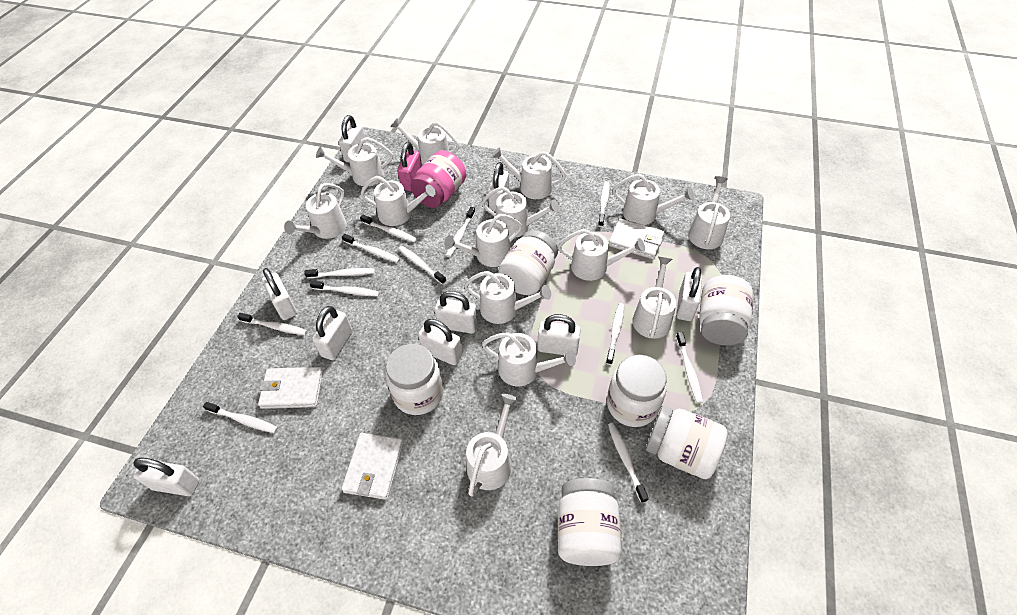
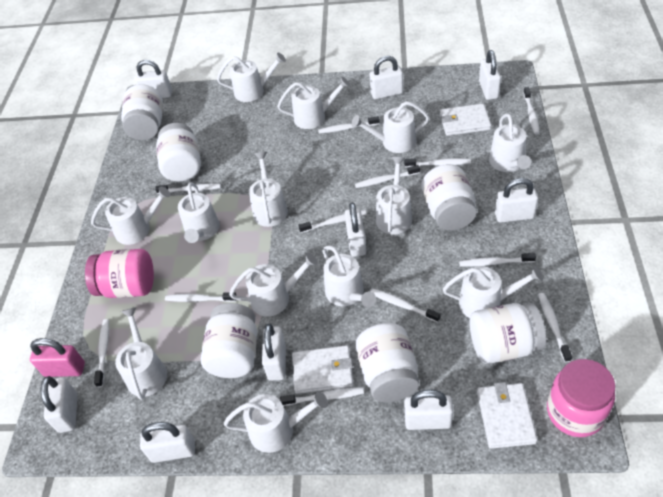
pink jar: [410,150,467,208] = 1 -> [85,249,154,298] [547,359,615,437] = 2
white watering can: [284,183,347,239] [316,137,393,186] [360,176,436,226] [390,118,460,165] [444,214,522,267] [464,271,551,324] [466,394,518,497] [481,186,560,238] [482,332,576,386] [492,147,566,199] [558,229,645,281] [612,174,694,225] [632,257,676,339] [688,176,730,249] = 14 -> [91,187,171,245] [115,307,167,400] [178,182,220,243] [217,52,286,102] [223,392,328,453] [229,253,318,316] [249,152,288,227] [277,77,350,129] [322,246,376,307] [351,101,429,153] [376,157,412,234] [443,266,543,318] [489,113,531,172] = 13

